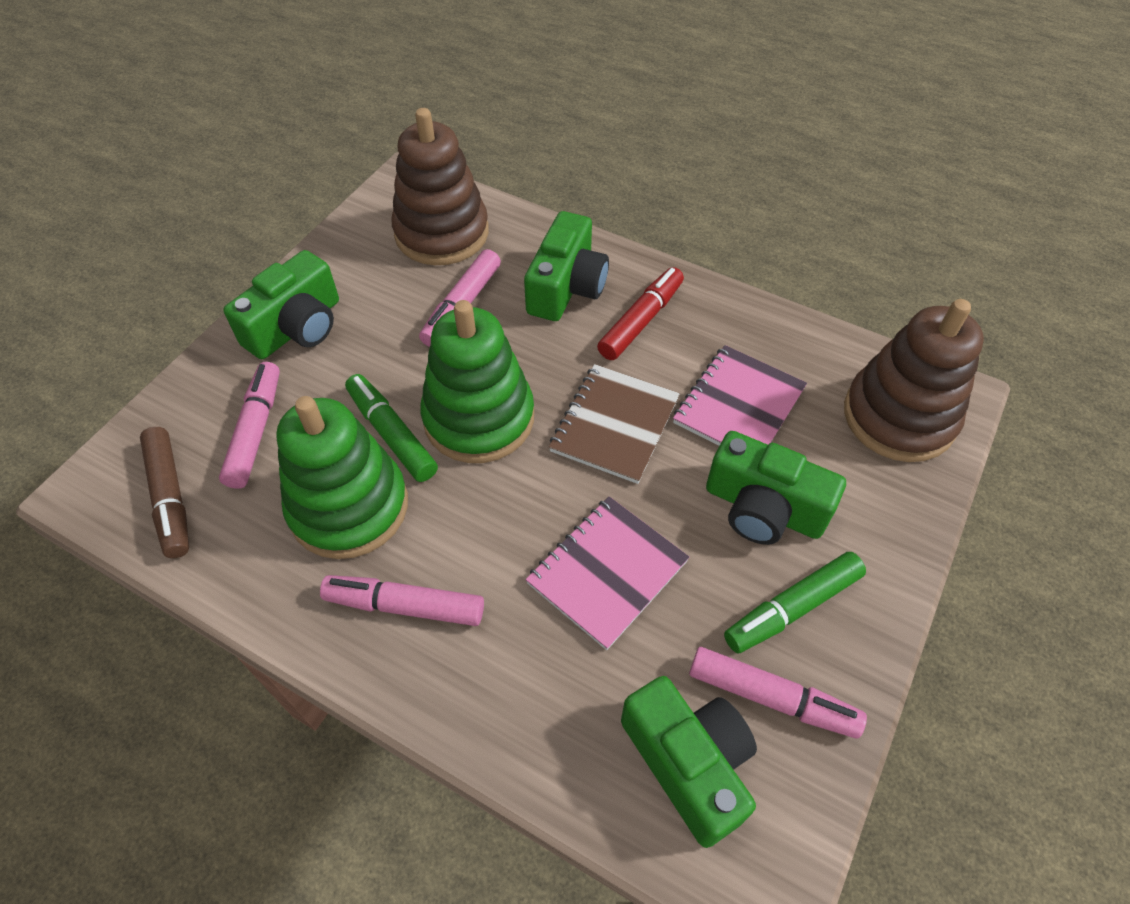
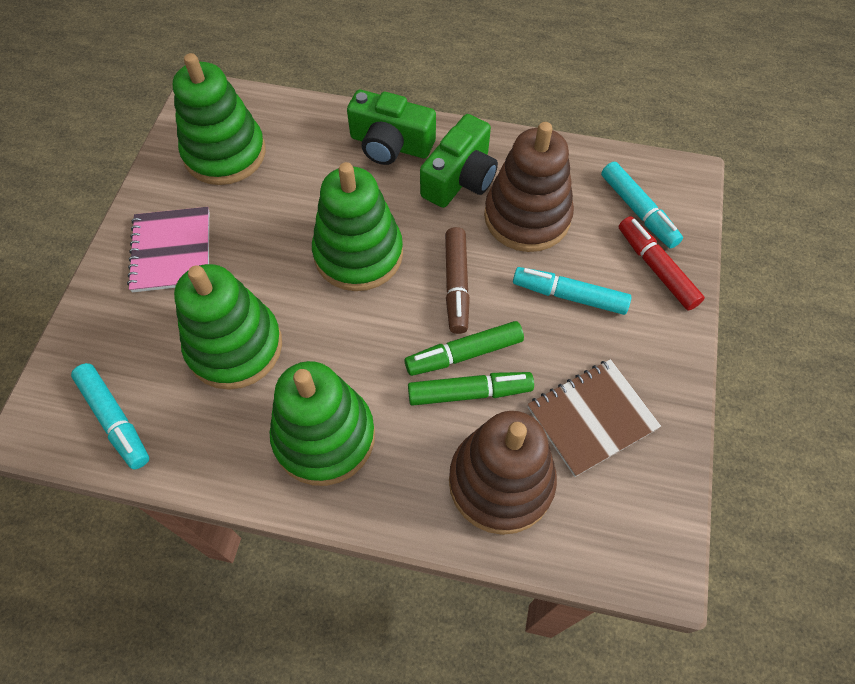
green camera: [223,250,339,359] [524,211,609,321] [621,676,757,848] [706,431,846,545] = 4 -> [347,90,436,165] [420,114,498,208] = 2
green stacking toy: [277,396,408,559] [420,300,534,463] = 2 -> [173,53,266,185] [174,264,282,390] [270,361,375,486] [312,162,403,291] = 4
pink marker: [219,362,280,489] [320,575,484,626] [419,249,501,347] [689,647,867,738] = 4 -> none = 0
pink notebook: [525,496,690,650] [673,345,807,446] = 2 -> [127,207,209,292] = 1
turquoise marker: none = 0 -> [71,363,149,469] [513,267,631,315] [601,162,683,248] = 3

